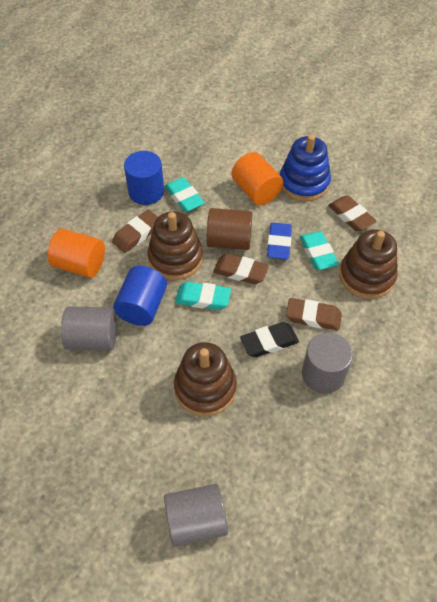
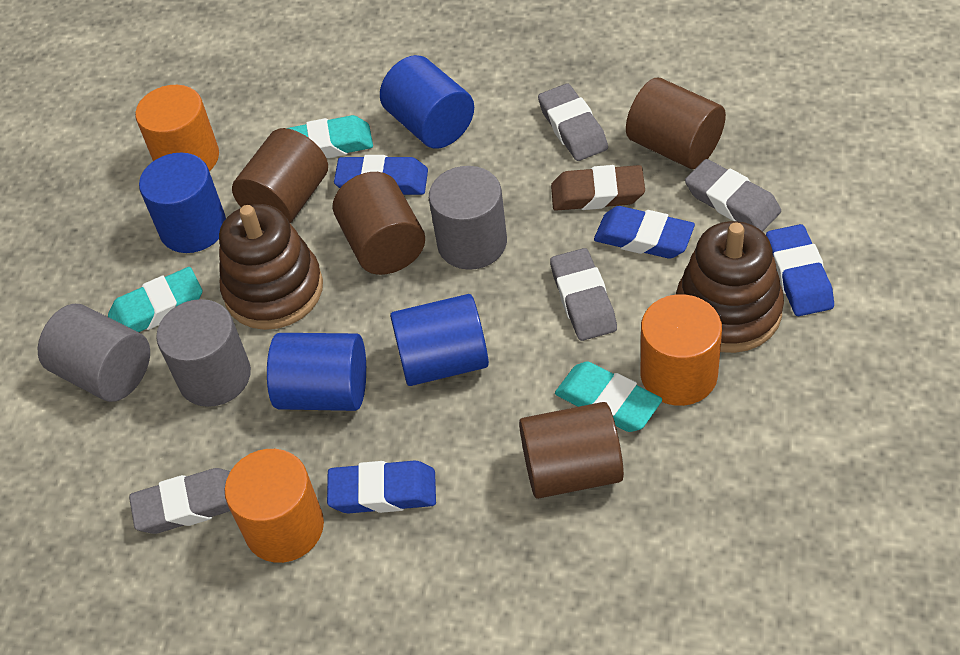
black eraser: [240,322,299,357] = 1 -> none = 0
blue cylinder: [113,266,167,326] [124,151,164,205] = 2 -> [139,153,226,253] [267,333,366,411] [380,55,474,149] [390,294,489,386] = 4
blue eraser: [267,223,292,259] = 1 -> [327,460,436,514] [334,155,428,195] [594,206,695,259] [766,224,834,316] = 4
blue stacking toy: [280,134,331,201] = 1 -> none = 0
brown cylinder: [206,208,252,250] = 1 -> [232,128,328,224] [333,172,425,275] [519,402,624,499] [626,78,726,169] = 4
brown eraser: [112,210,158,253] [213,253,269,284] [286,298,342,331] [328,195,376,231] = 4 -> [551,165,645,211] = 1
brown stacking toy: [147,211,203,280] [174,342,237,416] [339,229,398,299] = 3 -> [219,204,323,330] [676,221,784,353] = 2
grey eraser: none = 0 -> [129,468,230,534] [538,84,608,161] [550,248,617,341] [685,159,781,232] = 4
orange cylinder: [48,229,105,278] [232,152,284,205] = 2 -> [135,85,219,171] [224,449,324,563] [641,294,722,406] = 3

